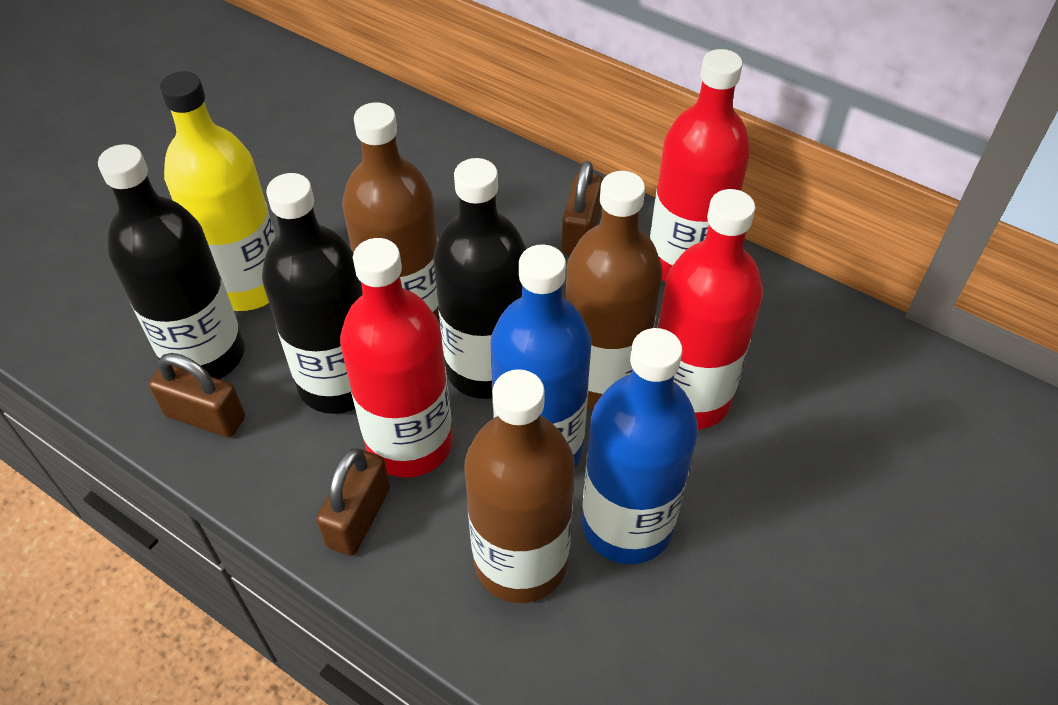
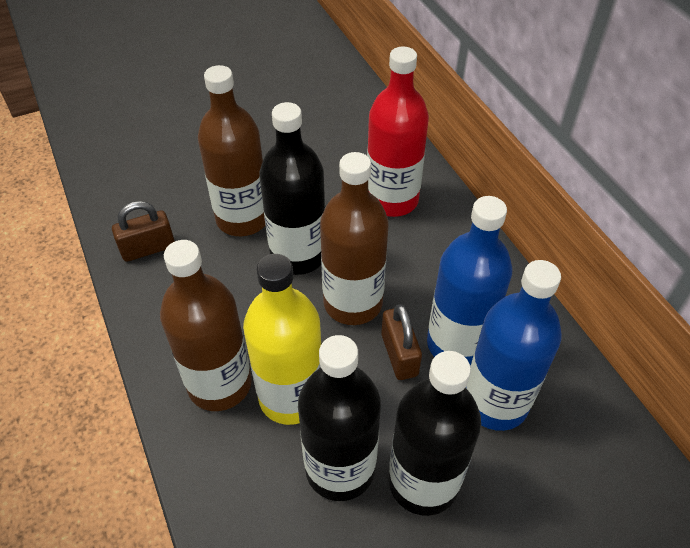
brown padlock: [149,353,245,437] [316,448,390,556] [562,161,603,255] = 3 -> [112,201,175,262] [381,304,422,380] = 2
red bottle: [340,238,453,478] [650,49,751,282] [657,189,763,429] = 3 -> [367,47,429,217] = 1

